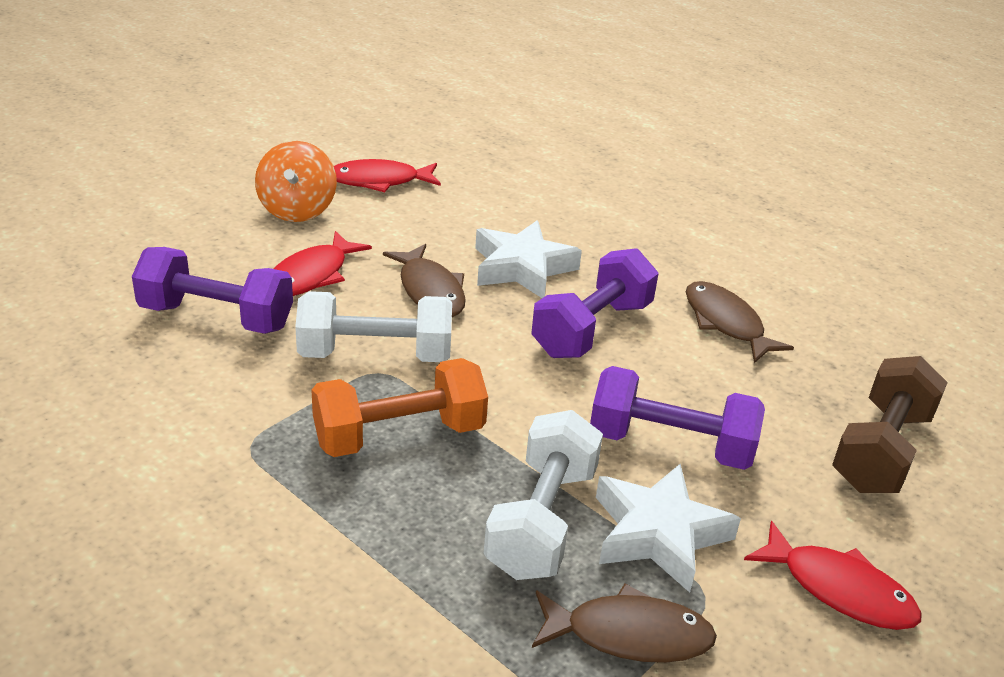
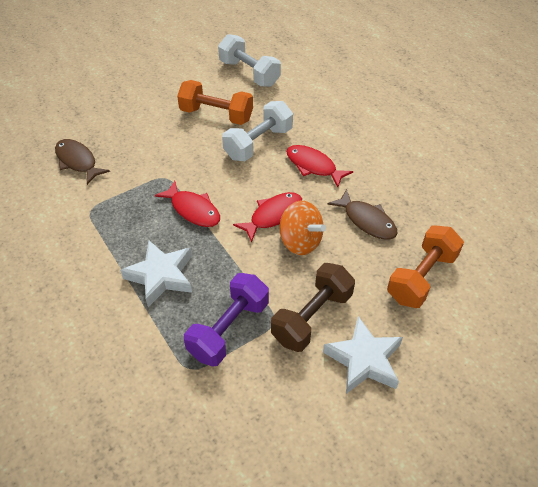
brown fish: [383,244,466,317] [532,583,717,663] [686,281,794,363] = 3 -> [55,139,110,185] [328,189,398,239] = 2
orange dumbbell: [311,358,488,457] = 1 -> [177,80,253,125] [387,225,464,308] = 2
purple dumbbell: [132,247,293,334] [532,248,659,358] [590,366,765,470] = 3 -> [184,273,269,367] = 1

